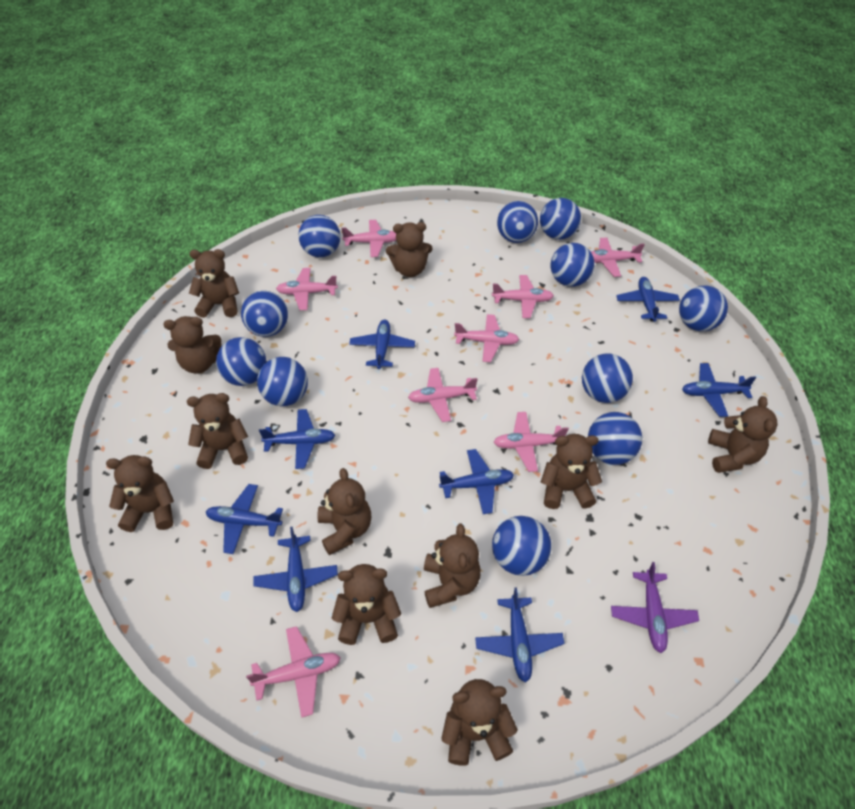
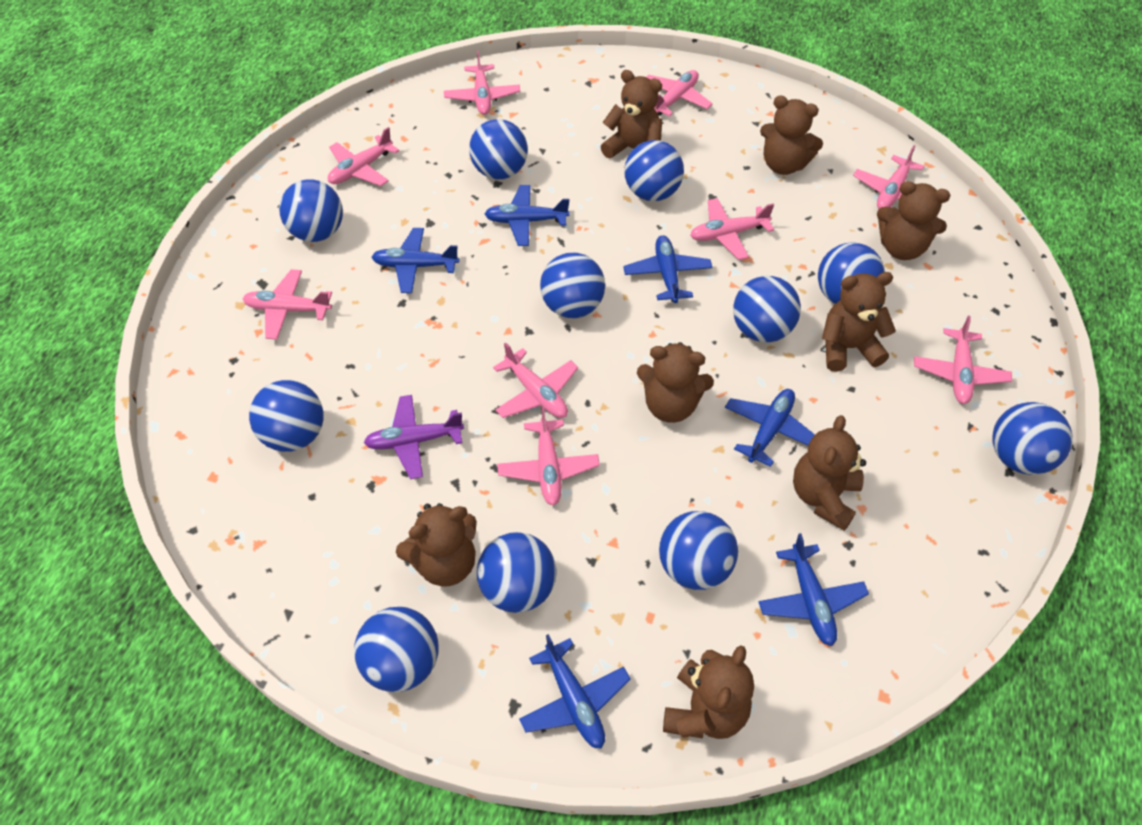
blue plane: [206,484,283,554] [254,527,338,612] [259,409,335,469] [349,320,415,369] [439,449,514,514] [475,587,564,683] [616,277,680,322] [682,363,756,417] = 8 -> [372,228,459,293] [485,185,570,246] [519,634,631,749] [623,235,712,303] [725,389,815,467] [759,533,869,646] = 6
brown teddy bear: [106,455,174,532] [163,316,222,373] [187,393,248,469] [189,249,239,318] [317,468,371,555] [331,564,401,645] [386,222,433,277] [424,524,481,608] [441,679,518,766] [541,434,602,509] [708,396,778,473] = 11 -> [396,503,477,587] [601,70,662,158] [637,342,714,423] [663,645,754,739] [760,96,823,175] [793,415,866,531] [822,272,896,372] [877,181,950,260] = 8
pink plane: [246,626,340,718] [276,268,338,310] [341,220,396,257] [408,368,478,422] [454,314,520,362] [492,275,554,318] [494,412,569,472] [591,238,645,277] = 8 -> [243,269,332,340] [328,127,400,186] [444,50,520,115] [493,342,578,418] [497,406,600,506] [646,70,713,116] [690,198,774,260] [853,145,924,209] [914,316,1012,404] = 9

